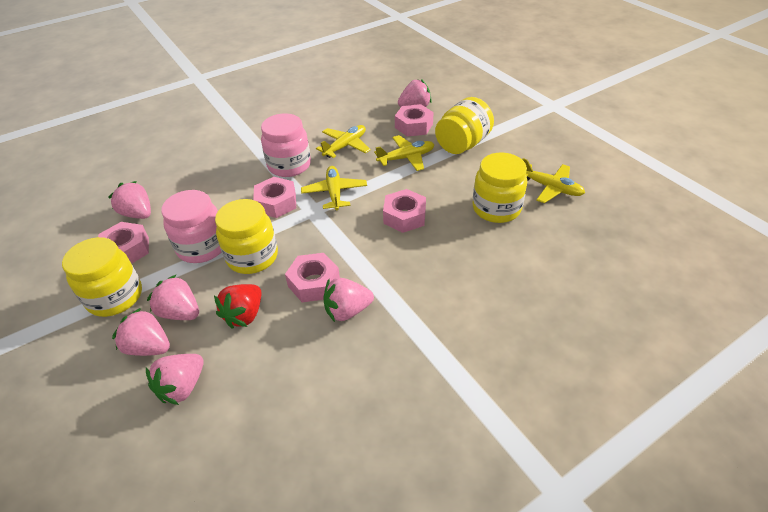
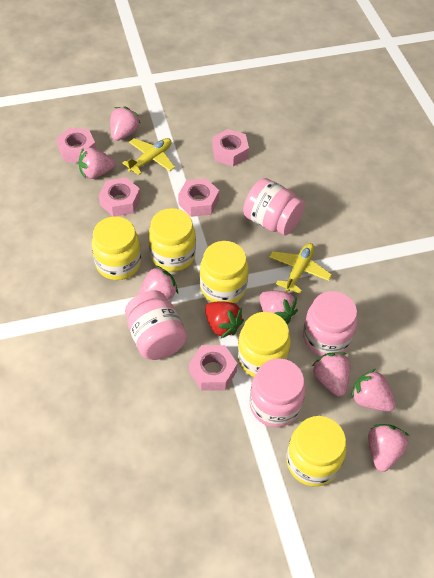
pink jar: [161,190,221,263] [261,113,311,177] = 2 -> [125,290,187,360] [243,178,305,235] [250,358,306,427] [303,291,357,356] = 4
pink strawberry: [108,181,151,219] [112,308,170,356] [146,354,204,405] [147,275,199,320] [323,278,374,322] [398,79,432,107] = 6 -> [78,148,115,179] [110,106,141,141] [138,265,178,300] [259,291,298,324] [312,352,350,396] [351,369,396,412] [368,424,409,472] = 7
yellow jar: [62,237,142,317] [215,199,278,274] [435,97,494,154] [473,153,527,223] = 4 -> [92,217,141,280] [148,208,196,272] [200,241,248,303] [237,312,291,377] [286,416,346,487] = 5
yellow plane: [301,166,367,210] [316,125,371,158] [374,135,434,171] [522,158,585,203] = 4 -> [122,138,175,175] [269,243,332,294] = 2

